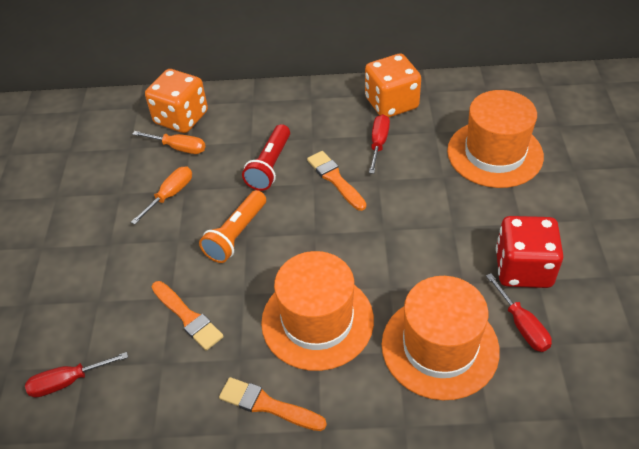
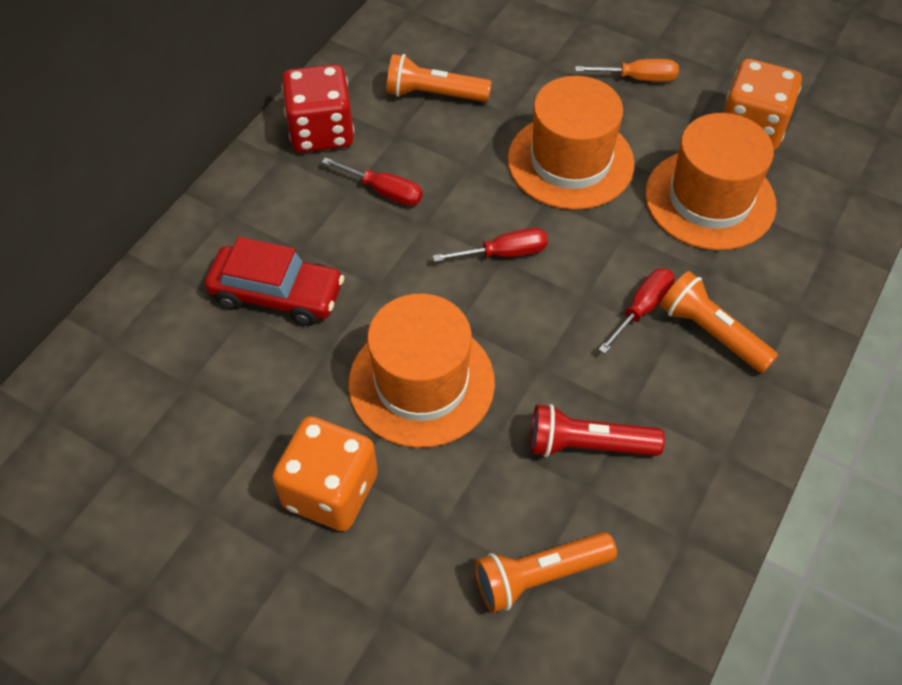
orange brush: [152,281,224,351] [219,377,327,431] [307,151,366,211] = 3 -> none = 0
orange flashlight: [199,190,266,263] = 1 -> [386,54,492,102] [475,532,617,613] [660,271,778,373] = 3
orange screwdriver: [131,167,192,225] [132,131,205,154] = 2 -> [575,59,679,82] = 1
red car: none = 0 -> [205,237,344,326] = 1

